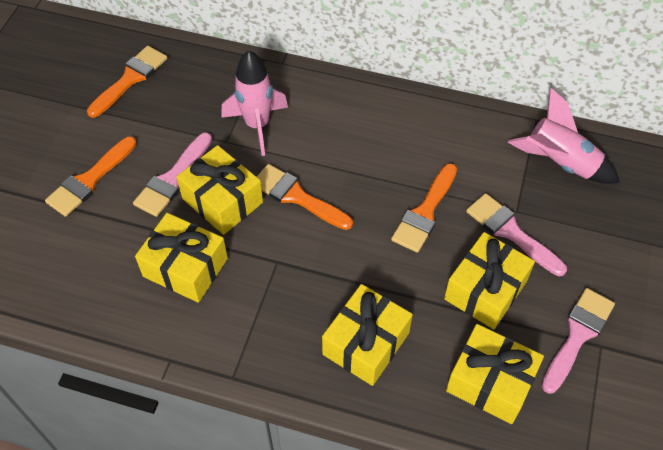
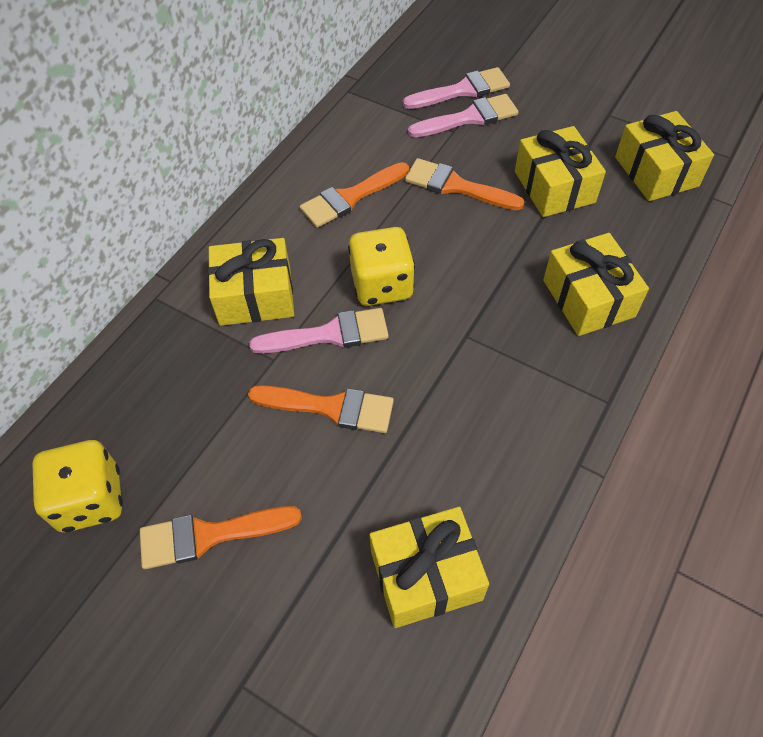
pink rocket: [221,50,288,156] [507,88,620,184] = 2 -> none = 0
yellow dice: none = 0 -> [32,440,123,532] [348,227,415,306] = 2

